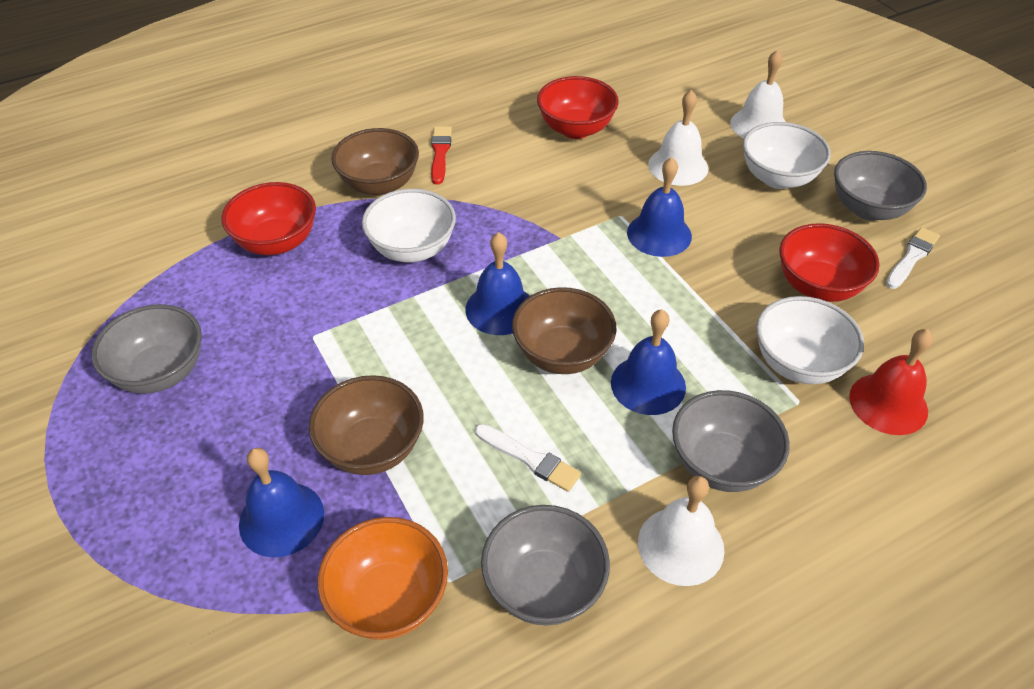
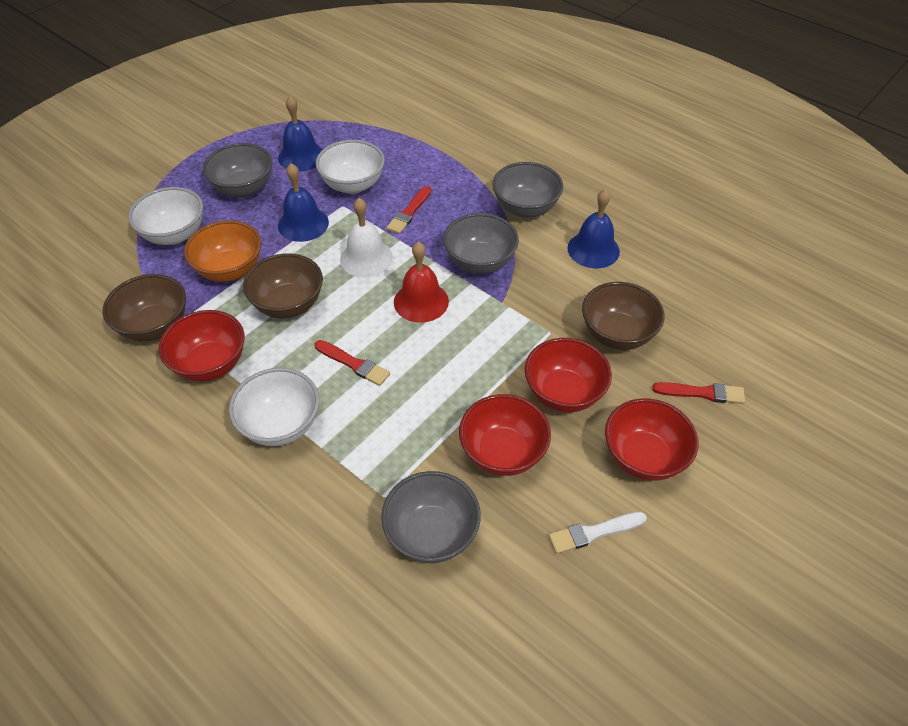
blue bell: [239,448,324,558] [466,232,530,335] [611,309,686,415] [627,157,692,257] = 4 -> [278,96,323,172] [278,163,329,242] [567,189,620,268] = 3
red bowl: [221,182,316,255] [537,76,619,139] [779,223,880,302] = 3 -> [158,310,245,382] [459,394,551,476] [525,338,612,412] [605,398,698,481] = 4
red brush: [431,126,452,184] = 1 -> [315,340,390,386] [386,186,431,234] [652,382,745,404] = 3
white bell: [638,476,725,586] [648,90,708,186] [730,50,786,138] = 3 -> [340,198,393,277] = 1
white brush: [475,424,581,492] [886,227,940,289] = 2 -> [549,512,647,554] = 1

